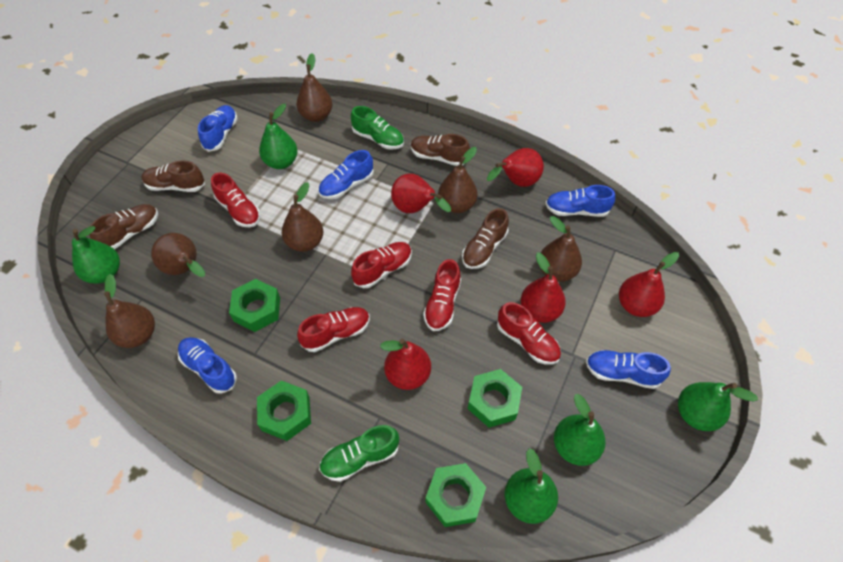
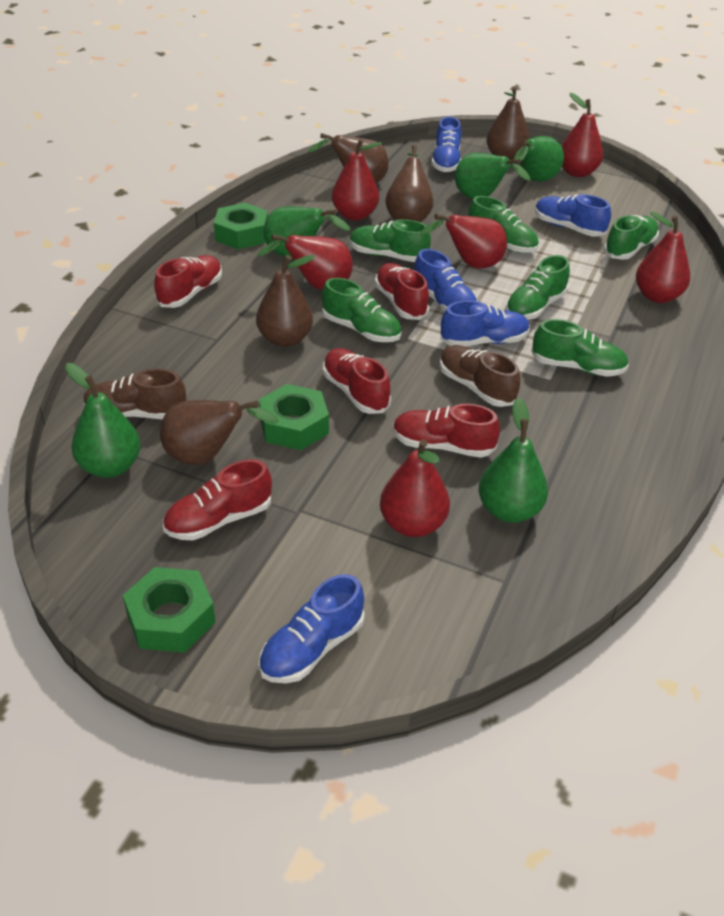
brown pear: [104,274,155,348] [151,233,205,277] [282,182,323,252] [297,53,332,122] [438,147,478,213] [540,216,582,282] = 6 -> [160,400,279,465] [256,255,315,347] [308,133,389,183] [385,145,433,222] [487,86,530,160] = 5
brown shoe: [89,204,158,249] [142,161,205,192] [411,134,470,166] [462,208,509,269] = 4 -> [83,369,186,419] [440,345,520,407] = 2
green nut: [229,279,280,332] [257,381,311,441] [425,463,486,527] [468,369,522,428] = 4 -> [123,567,216,653] [214,203,268,250] [259,384,329,450] = 3
green shoe: [319,425,399,482] [351,106,404,150] = 2 -> [322,278,402,342] [350,219,431,262] [468,196,539,253] [505,255,570,320] [531,319,629,377] [604,215,659,260] = 6
red pear: [380,339,431,390] [391,173,451,213] [487,148,544,187] [521,252,566,323] [619,252,679,317] = 5 -> [257,234,353,290] [332,139,382,221] [380,439,450,537] [420,214,507,269] [562,93,603,177] [636,211,690,303] = 6

